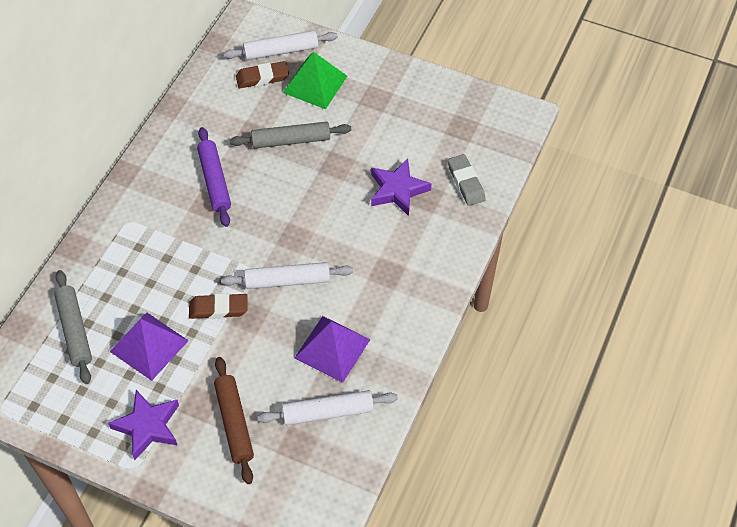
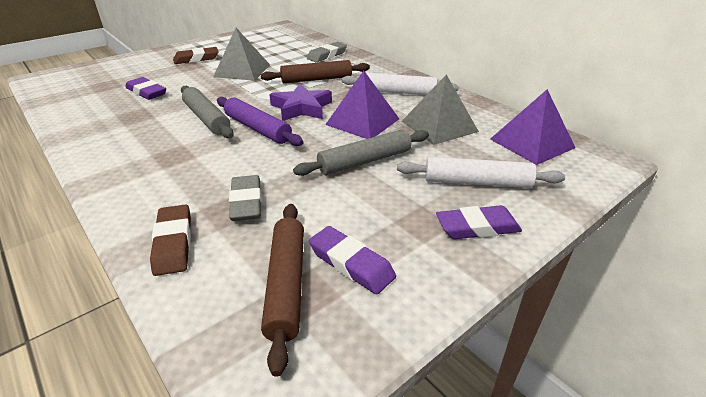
brown rolling pin: [214,357,254,484] = 1 -> [261,60,370,83] [261,204,304,376] = 2
green pyramid: [283,52,347,109] = 1 -> none = 0
grey eraser: [448,154,486,206] = 1 -> [229,175,262,221] [307,42,347,62] = 2
grey pyramid: none = 0 -> [213,28,270,81] [402,74,479,145] = 2
purple eraser: none = 0 -> [126,77,166,100] [309,226,396,294] [436,205,522,239] = 3
purple star: [108,390,179,460] [371,158,432,216] = 2 -> [269,84,332,121] = 1
white rolling pin: [221,262,353,289] [223,30,338,60] [257,390,398,425] = 3 -> [342,72,459,95] [397,157,565,188] = 2

